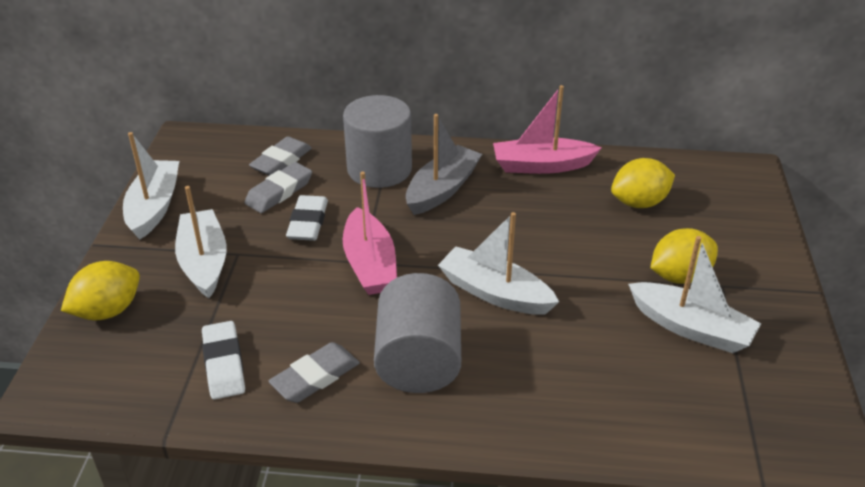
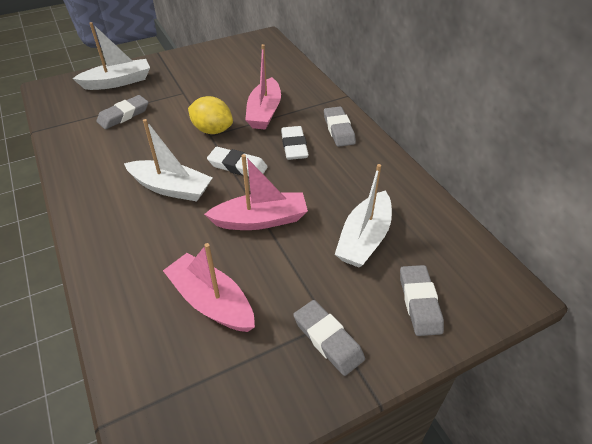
grey boat: [406,114,482,215] = 1 -> none = 0
grey cylinder: [343,95,412,188] [374,273,461,393] = 2 -> none = 0
grey eraser: [245,162,312,213] [249,136,312,176] [268,342,360,403] = 3 -> [96,95,149,129] [293,300,365,376] [324,107,356,147] [400,265,444,336] = 4
pink boat: [343,172,397,295] [493,85,602,174] = 2 -> [163,243,255,332] [204,154,308,230] [245,44,281,130] = 3
white boat: [123,132,179,240] [175,186,227,298] [438,212,559,315] [628,236,761,353] = 4 -> [72,22,150,90] [124,119,213,201] [335,164,392,267] = 3
yellow lemon: [61,261,140,321] [611,158,675,208] [650,228,718,284] = 3 -> [188,96,233,134] = 1

